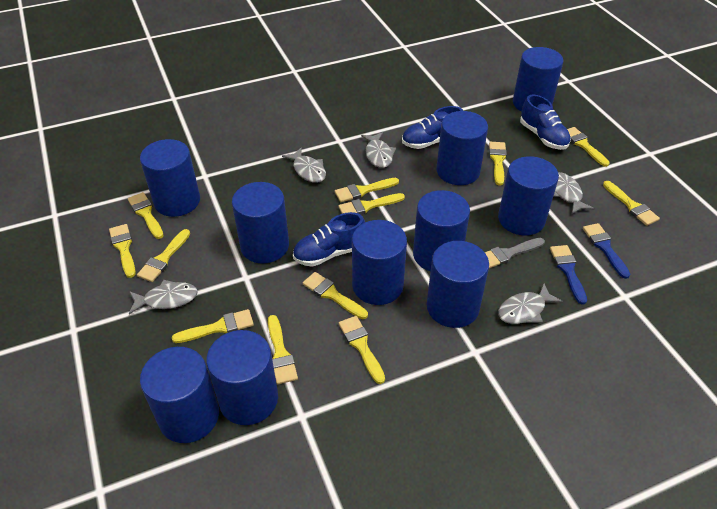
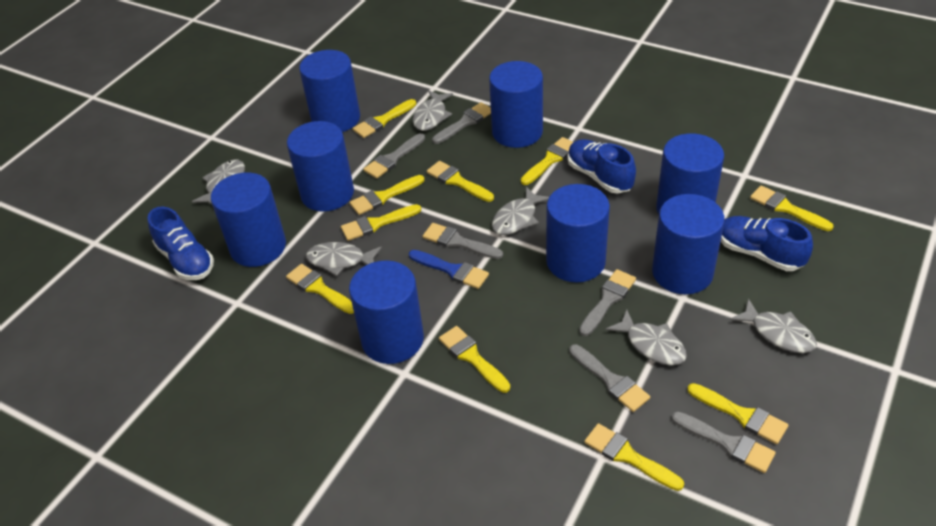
blue brush: [550,245,587,305] [583,223,630,279] = 2 -> [409,250,489,289] = 1
blue cylinder: [140,139,200,217] [140,347,219,443] [206,330,278,425] [232,182,289,263] [352,220,407,305] [413,190,470,271] [427,241,489,328] [436,111,488,185] [498,156,559,236] [513,47,564,112] = 10 -> [211,172,286,267] [287,121,354,212] [299,50,360,132] [349,260,424,364] [489,61,543,148] [546,184,610,282] [652,194,725,294] [656,133,724,214] = 8
grey brush: [485,238,545,268] = 1 -> [363,133,425,179] [423,223,503,259] [432,102,491,144] [569,344,650,412] [579,269,636,336] [672,411,776,473] = 6
grey fish: [129,280,198,315] [282,147,326,183] [361,132,396,168] [498,283,563,324] [553,172,595,214] = 5 -> [192,159,245,205] [306,242,382,276] [413,90,453,131] [492,186,549,235] [606,309,687,365] [730,298,817,353] = 6
yellow brush: [109,224,136,278] [128,192,164,239] [137,229,190,282] [172,309,254,343] [268,315,298,384] [303,272,368,319] [335,178,399,202] [338,193,405,214] [339,316,385,384] [489,142,507,186] [567,127,610,167] [603,181,660,226] = 12 -> [286,264,354,314] [341,204,421,241] [349,175,425,215] [353,99,416,138] [427,161,494,202] [439,326,510,393] [521,137,573,185] [584,423,684,491] [687,383,789,444] [750,186,834,231] = 10

